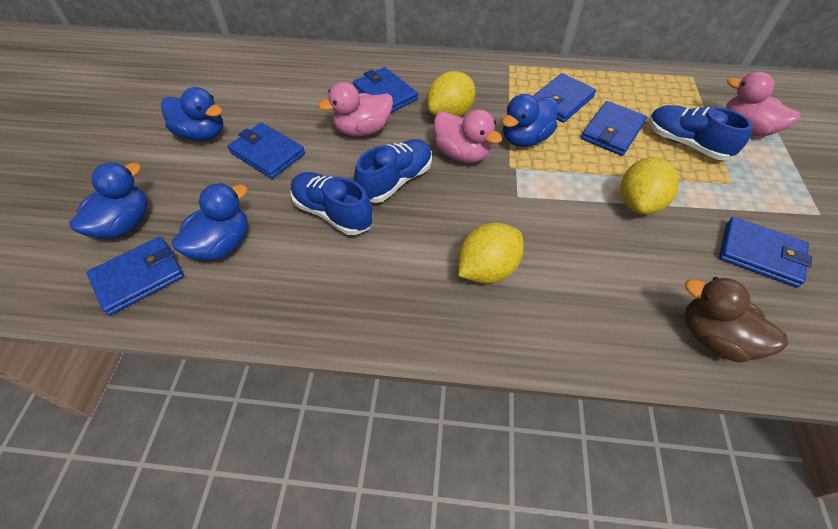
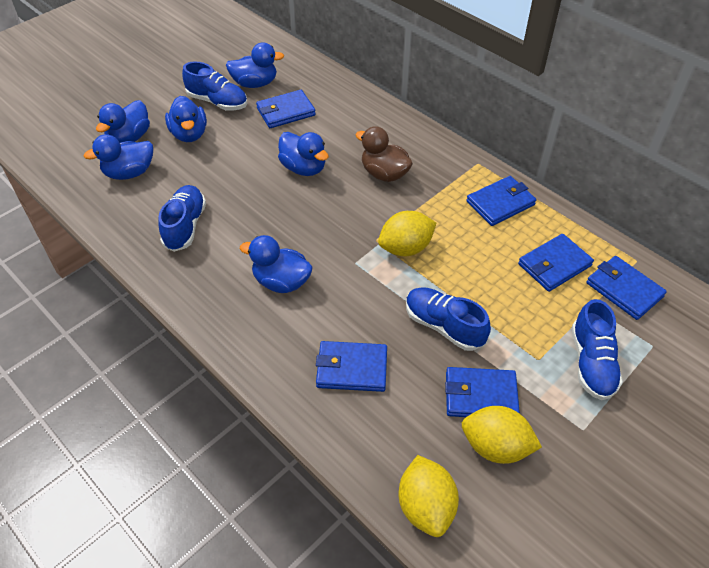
blue duck: [69,163,148,239] [161,87,223,141] [172,183,248,261] [502,94,557,147] = 4 -> [83,134,153,180] [96,100,150,143] [165,96,207,142] [226,42,284,88] [240,235,313,293] [278,132,329,176] = 6
blue shoe: [290,172,373,235] [354,139,432,203] [649,105,753,160] = 3 -> [158,185,206,252] [182,61,247,111] [406,287,491,351] [572,299,623,400] = 4
pink duck: [318,82,393,136] [434,109,502,163] [726,71,800,137] = 3 -> none = 0

